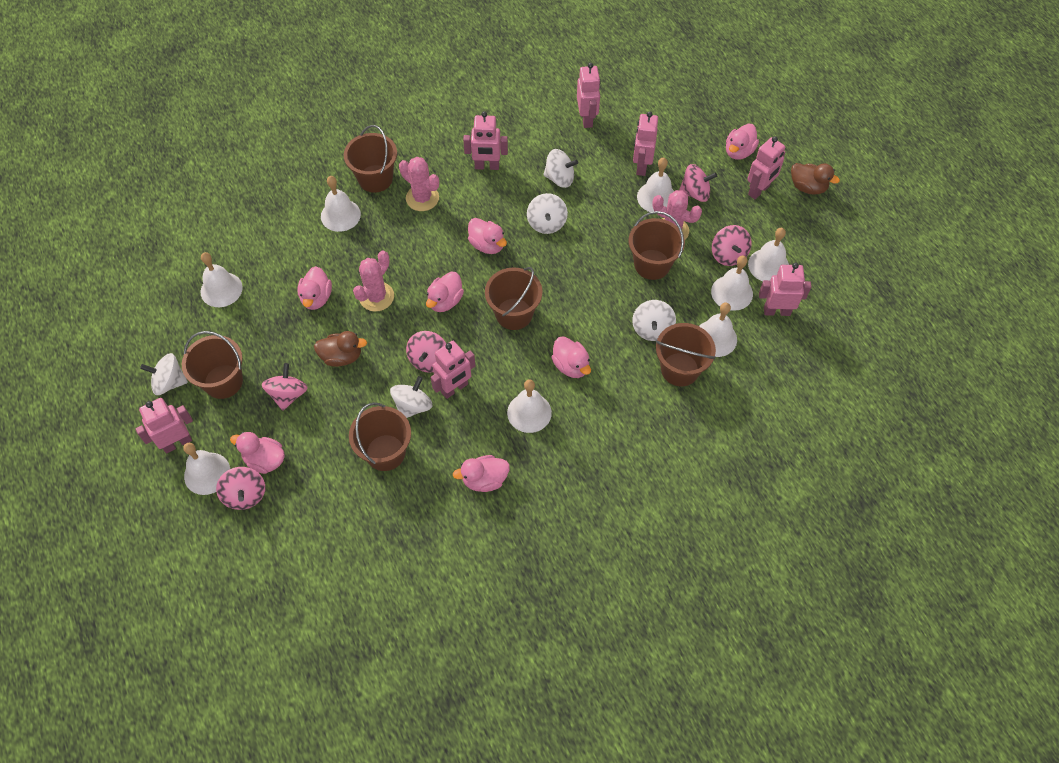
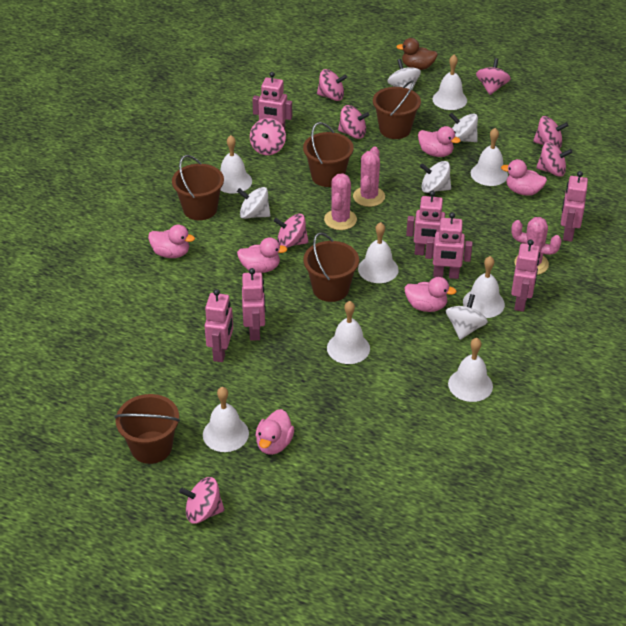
brown bucket: [182,331,243,399] [344,125,397,193] [349,402,411,471] [485,267,542,330] [629,211,685,280] [656,323,716,386] = 6 -> [114,394,180,464] [172,155,224,220] [303,122,354,187] [304,232,359,302] [373,80,421,139] = 5
brown duck: [314,331,367,367] [791,163,840,195] = 2 -> [396,38,438,70] = 1
pink duck: [230,432,285,474] [297,266,332,310] [426,272,464,312] [453,455,510,492] [468,218,507,254] [551,336,591,378] [726,124,759,160] = 7 -> [148,225,195,258] [237,237,288,273] [255,409,294,455] [405,277,457,312] [418,126,461,157] [501,159,547,196] = 6
pink spinning top: [216,467,265,510] [262,363,308,411] [406,331,446,373] [679,164,717,202] [712,225,752,266] = 5 -> [179,477,224,524] [250,118,286,155] [274,214,309,247] [317,69,347,101] [338,105,369,139] [476,58,511,95] [533,116,569,149] [536,142,572,177] = 8

